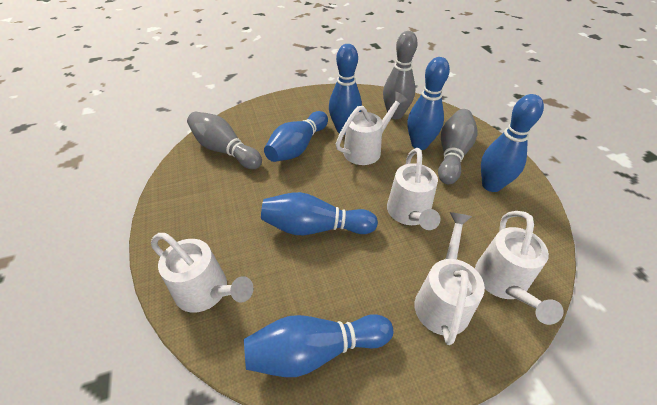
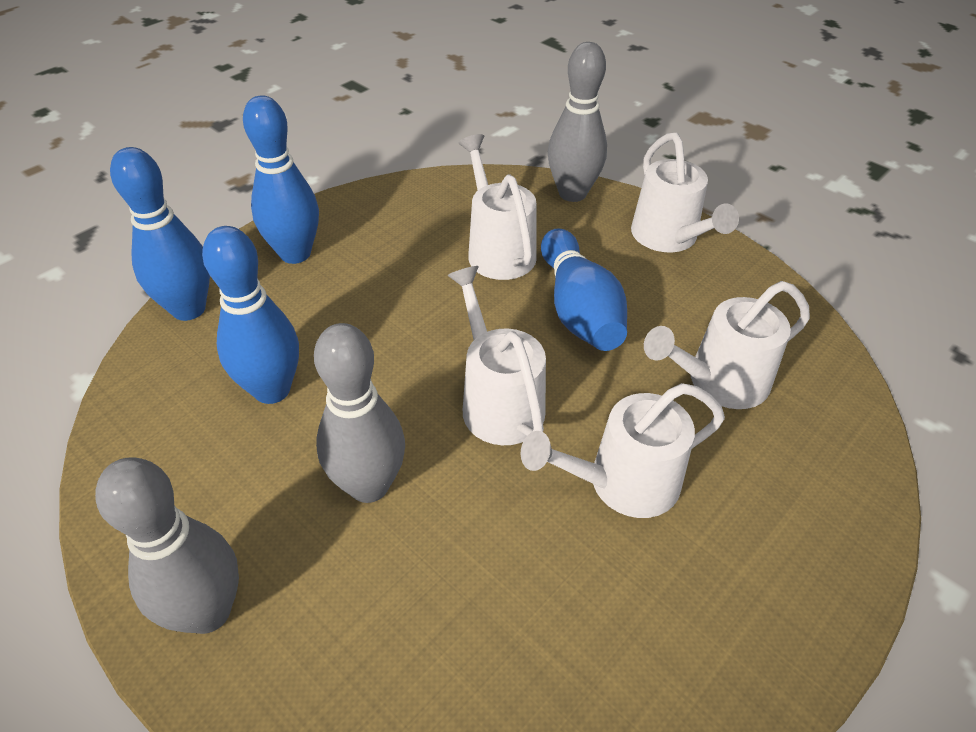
blue bowling pin: [244,314,393,377] [261,192,378,235] [264,111,328,162] [329,44,362,135] [407,57,450,150] [481,94,544,192] = 6 -> [110,147,210,321] [202,226,299,404] [243,95,319,264] [541,228,627,351] = 4

